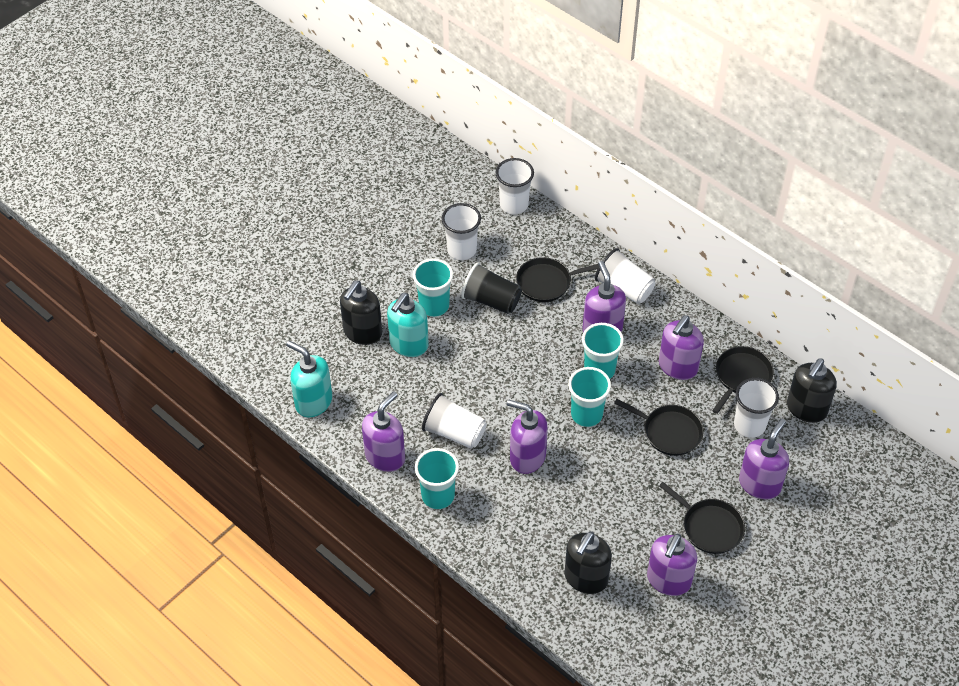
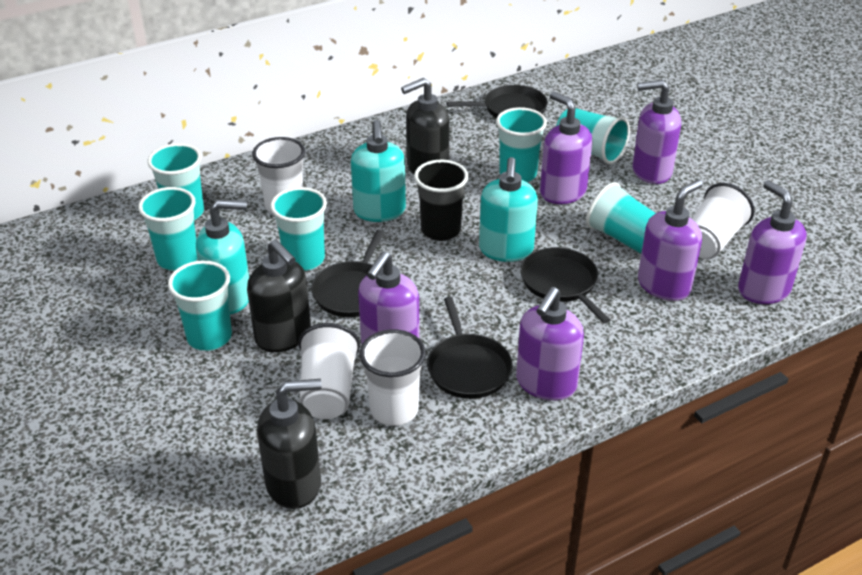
turquoise cup: [413,258,453,317] [415,448,459,509] [568,367,611,427] [582,323,624,379] = 4 -> [138,187,197,271] [147,143,204,220] [168,260,232,351] [270,187,327,271] [496,107,547,183] [556,108,630,164] [586,182,656,254] = 7
turquoise soap dispenser: [286,341,332,417] [387,293,429,357] = 2 -> [196,200,249,314] [351,120,406,222] [479,157,538,262] = 3
white cup: [422,393,487,449] [442,203,481,260] [496,158,534,215] [595,248,655,304] [734,378,779,438] = 5 -> [252,137,305,214] [298,323,360,419] [359,329,426,426] [692,183,754,259] = 4

